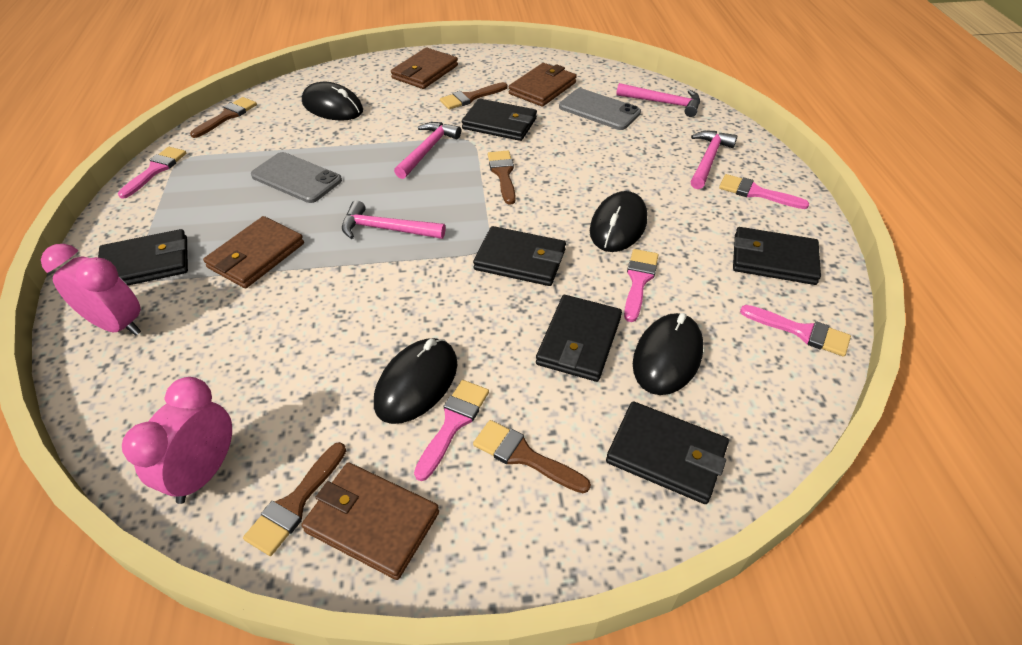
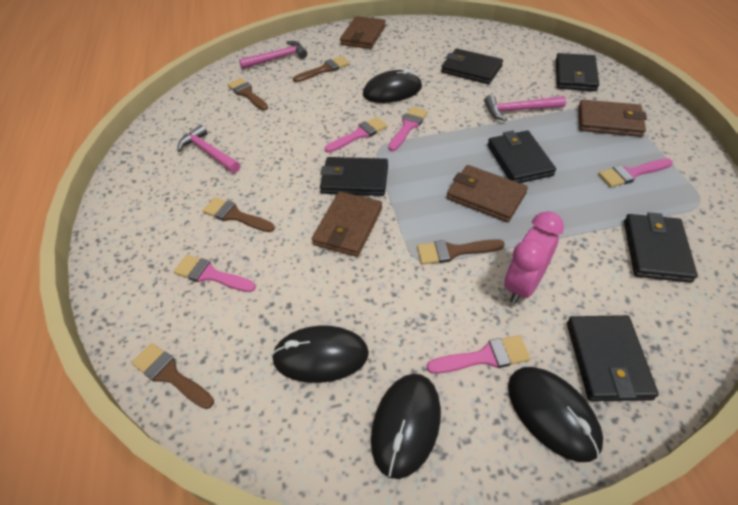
grey phone: [251,152,342,203] [559,88,641,130] = 2 -> none = 0
pink clock: [41,244,141,336] [122,377,232,504] = 2 -> [504,211,564,304] = 1
pink hammer: [342,201,445,239] [394,122,461,179] [616,83,700,117] [690,131,737,189] = 4 -> [177,125,240,173] [239,41,307,69] [484,95,566,121] = 3

